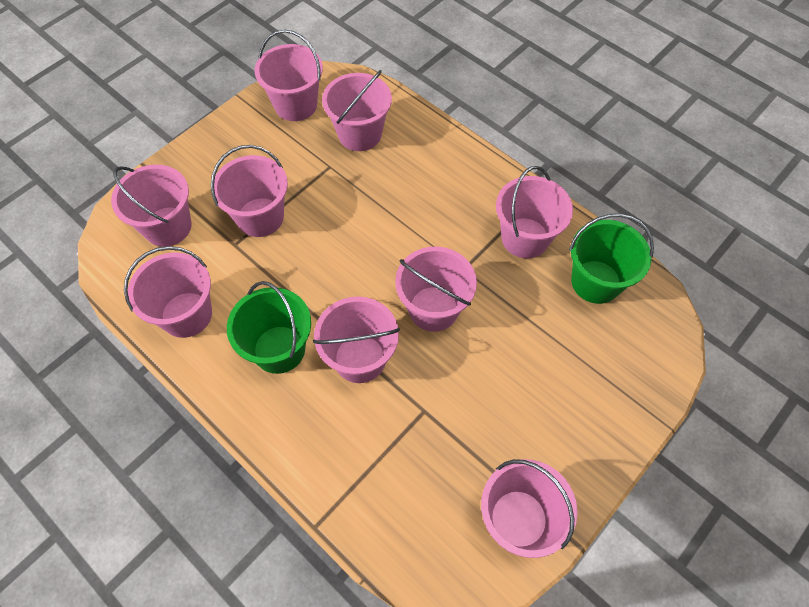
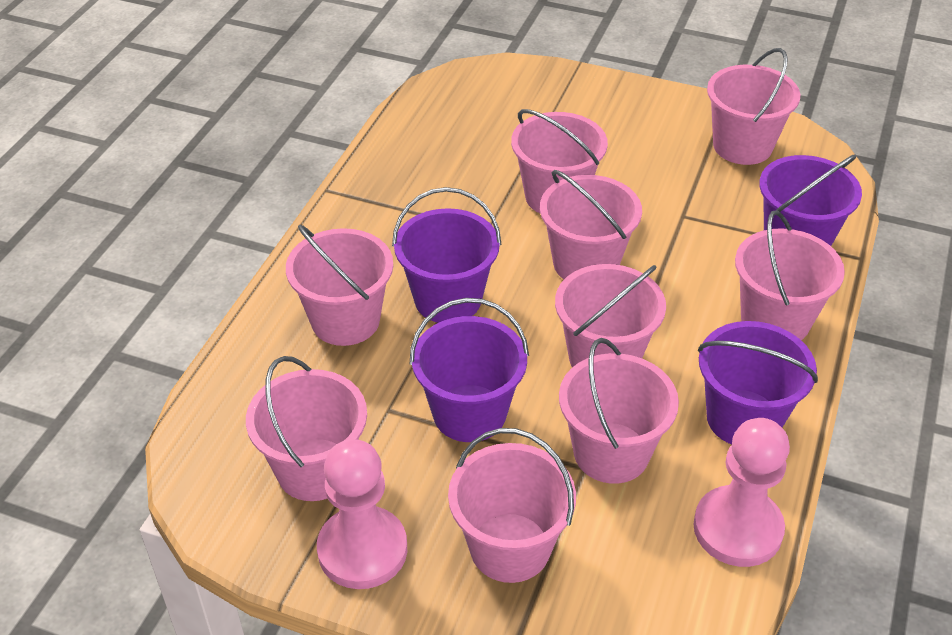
green bucket: [227,281,311,374] [569,213,654,304] = 2 -> none = 0
pink pawn: none = 0 -> [317,439,407,589] [693,418,790,567] = 2
purple bucket: none = 0 -> [392,187,501,323] [410,298,529,442] [698,321,818,444] [759,155,862,246] = 4

